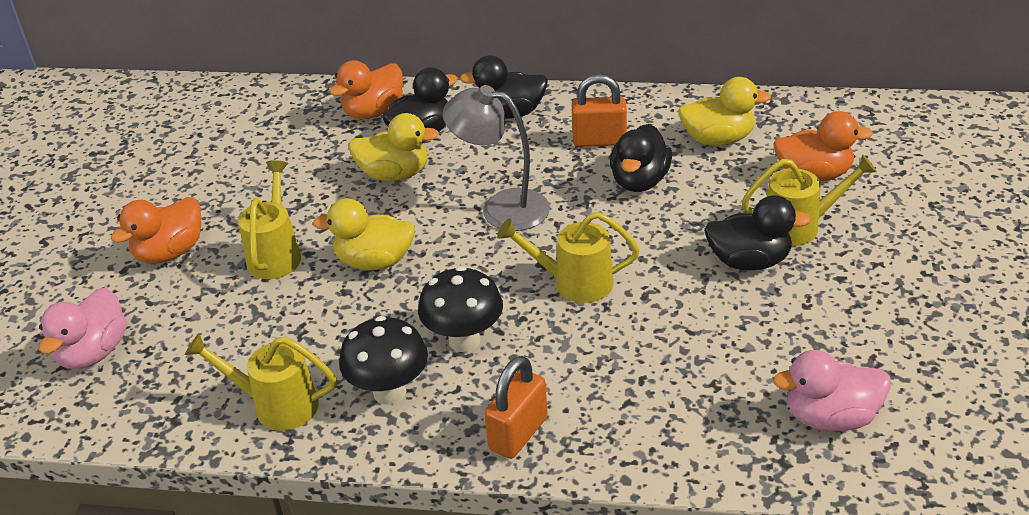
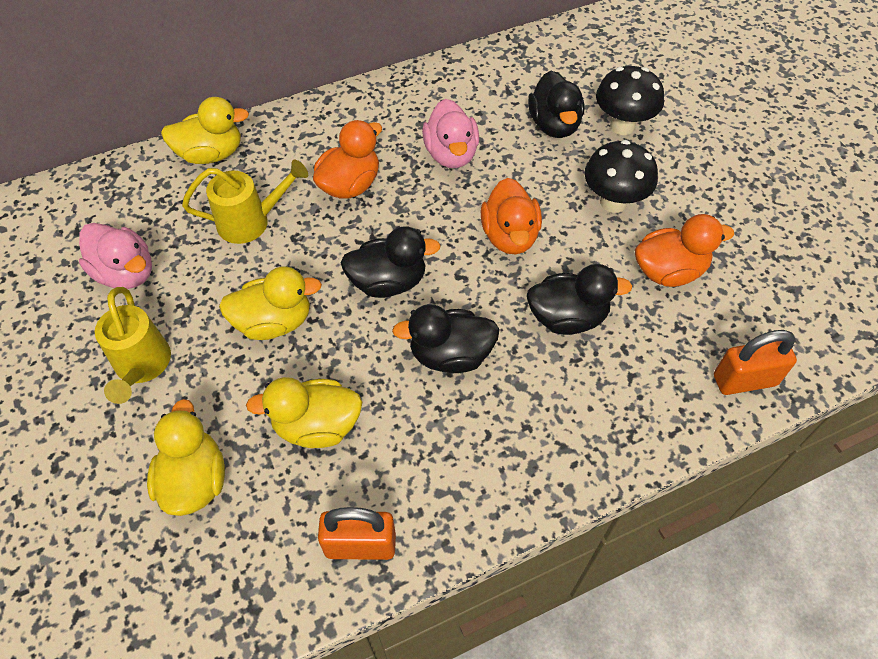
grey lamp: [442,85,550,231] = 1 -> none = 0
yellow duck: [312,198,415,270] [348,113,439,181] [678,77,771,145] = 3 -> [147,399,225,516] [161,97,249,164] [219,266,322,340] [246,377,362,448] = 4
yellow watering can: [185,333,337,431] [238,160,301,279] [497,212,640,303] [741,154,877,246] = 4 -> [95,287,171,404] [182,160,308,244] = 2

